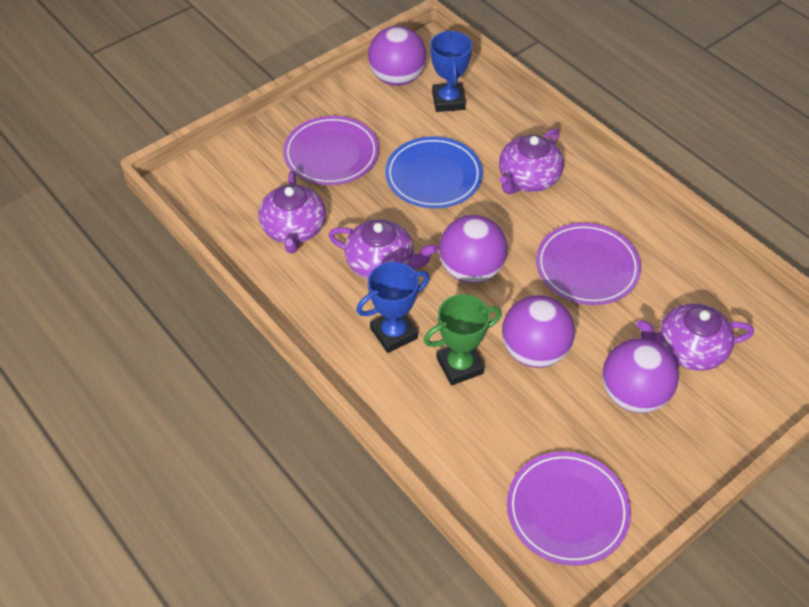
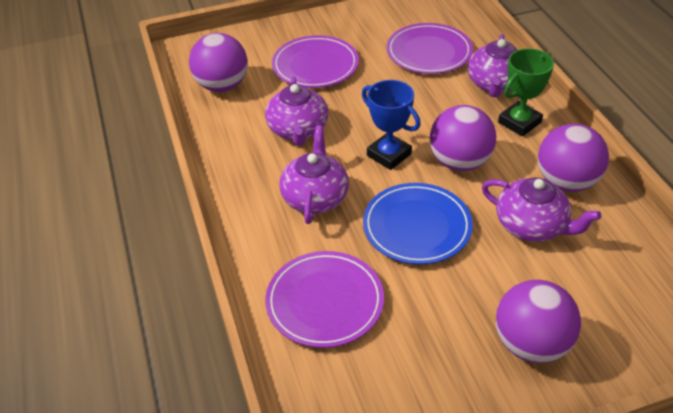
blue trophy: [357,262,430,353] [430,30,472,112] = 2 -> [362,80,421,170] = 1

